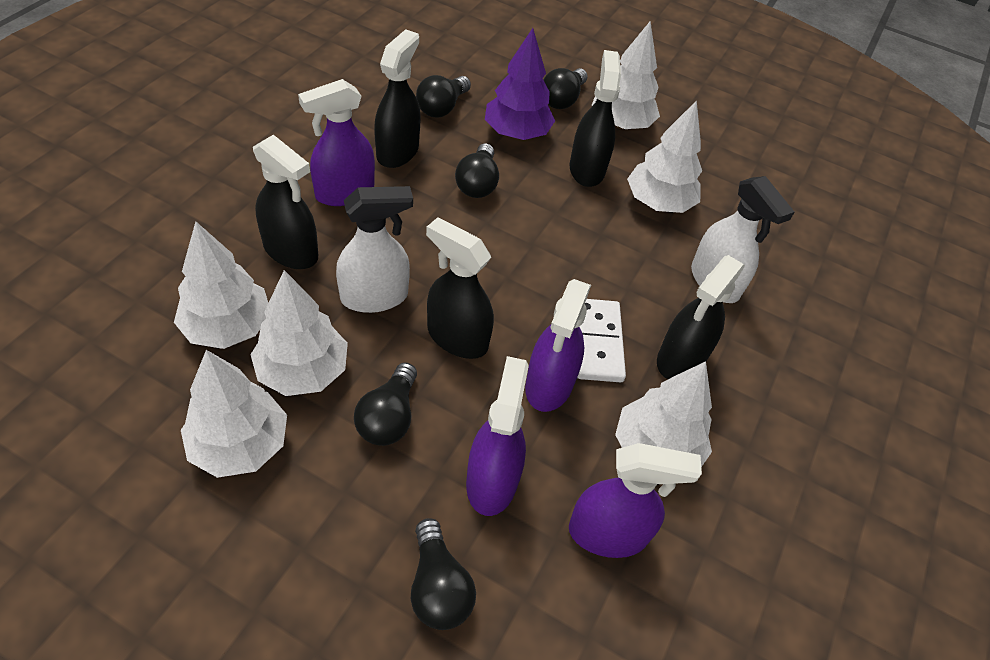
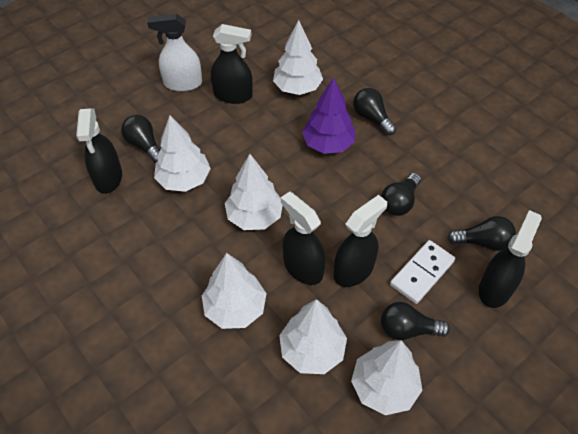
purple spray bottle: [298,79,375,206] [466,356,529,516] [525,279,591,412] [569,443,702,558] = 4 -> none = 0
white spray bottle: [336,186,413,313] [691,176,794,303] = 2 -> [147,13,202,92] = 1

